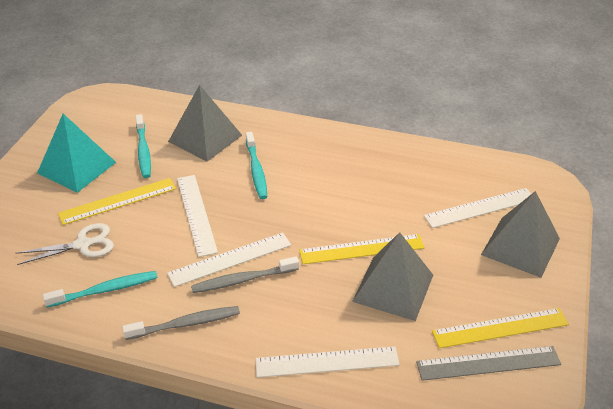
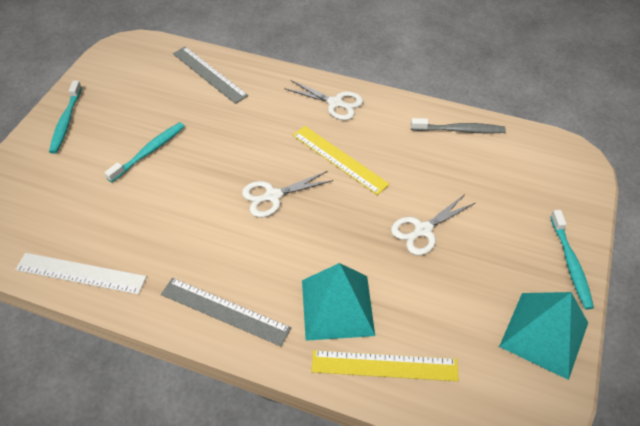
grey pyramid: [168,85,242,162] [352,232,433,321] [481,191,560,278] = 3 -> none = 0
grey ruler: [416,346,561,381] = 1 -> [161,278,291,346] [173,46,248,104] = 2
grey toothbrush: [122,306,240,340] [191,256,299,293] = 2 -> [411,118,506,134] = 1
turquoise pyramid: [37,114,116,193] = 1 -> [302,263,375,341] [499,292,588,380] = 2
white ruler: [167,232,291,287] [177,175,218,257] [255,346,400,378] [424,188,531,228] = 4 -> [15,253,147,295] = 1
white scissors: [16,223,114,265] = 1 -> [242,171,333,217] [284,80,363,120] [391,194,475,255] = 3
yellow ruler: [58,178,176,225] [299,234,425,264] [432,308,569,348] = 3 -> [293,126,390,195] [311,350,459,381] = 2

